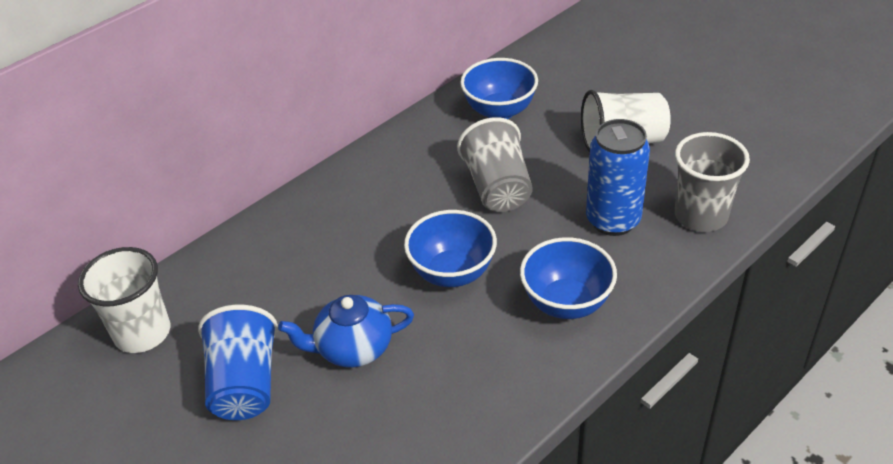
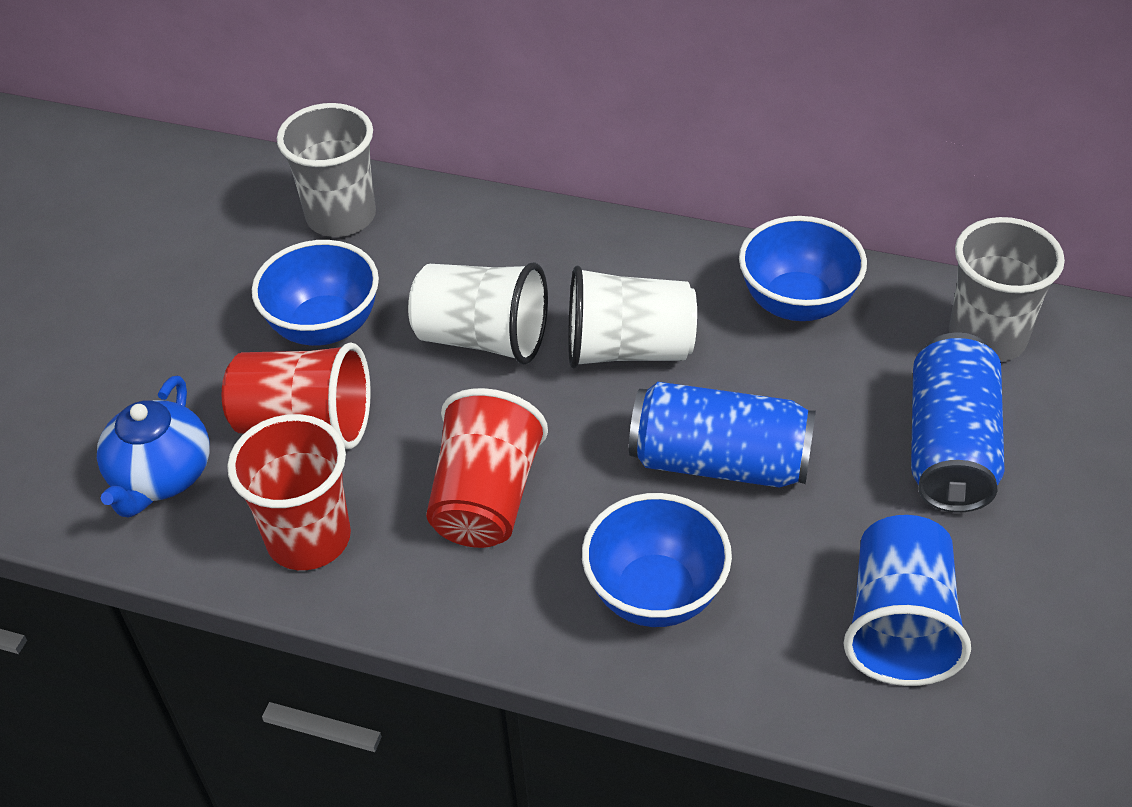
blue can: [586,119,650,236] = 1 -> [629,382,816,488] [911,332,1005,512] = 2
red cup: none = 0 -> [222,342,371,449] [227,414,351,570] [426,388,548,548] = 3

